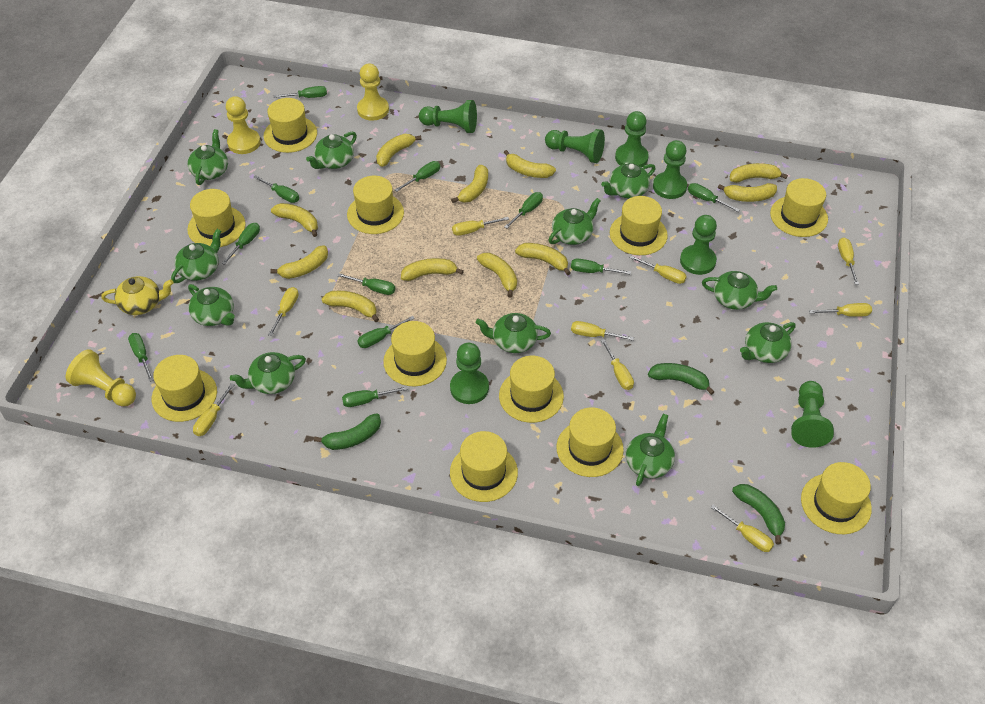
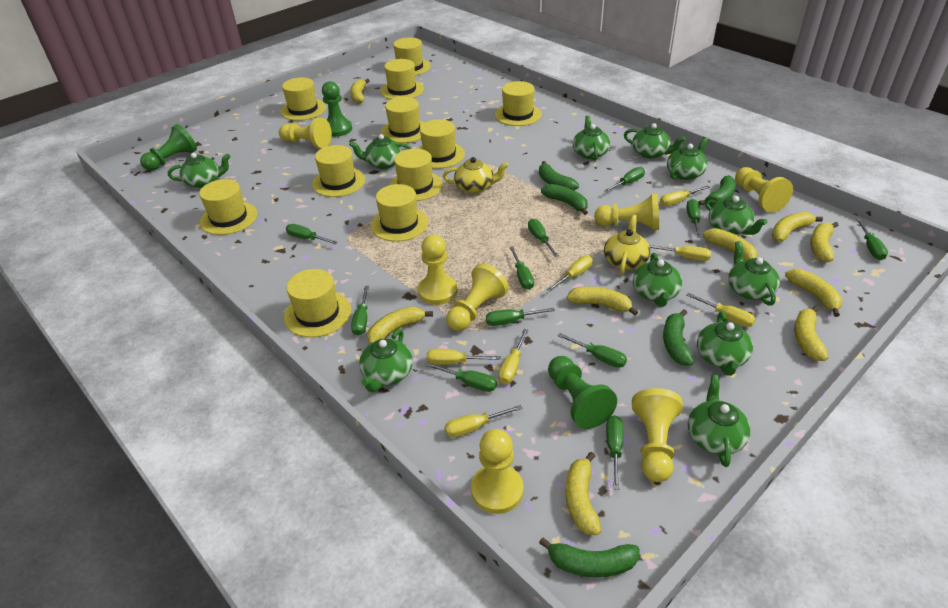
green banana: [314,413,381,450] [648,363,715,395] [732,484,785,544] = 3 -> [539,161,579,191] [539,537,640,577] [541,184,588,215] [663,309,694,366] [699,175,736,207] = 5
green pawn: [419,100,477,133] [450,343,489,404] [545,129,605,163] [615,111,649,167] [653,140,687,199] [680,215,717,275] [791,381,834,448] = 7 -> [140,124,197,171] [322,81,352,137] [548,356,617,429] = 3
yellow banana: [270,245,328,279] [271,203,318,237] [322,291,379,322] [376,134,422,167] [401,258,464,281] [451,165,488,203] [477,253,517,297] [504,150,556,178] [515,243,570,276] [718,183,777,202] [730,163,788,183] = 11 -> [350,79,369,104] [367,306,433,344] [566,452,601,535] [567,287,638,316] [703,228,757,260] [772,212,823,242] [785,269,842,317] [794,306,828,361] [810,222,838,262] = 9
yellow pawn: [66,349,136,407] [226,96,261,154] [357,63,389,121] = 3 -> [279,118,332,149] [418,235,457,305] [446,263,509,331] [471,429,523,514] [594,193,659,230] [632,388,683,482] [735,167,793,212] = 7
yellow screwdriver: [193,383,235,436] [268,287,299,336] [452,217,509,236] [571,321,634,341] [601,339,634,390] [630,255,687,284] [710,505,774,552] [809,303,872,317] [838,238,859,285] = 9 -> [426,349,501,365] [445,405,523,438] [499,329,528,384] [547,255,593,291] [649,245,711,261] [660,185,710,206] [687,293,756,327] = 7
yellow teapot: [101,276,174,315] = 1 -> [443,157,509,193] [604,215,650,274] = 2

